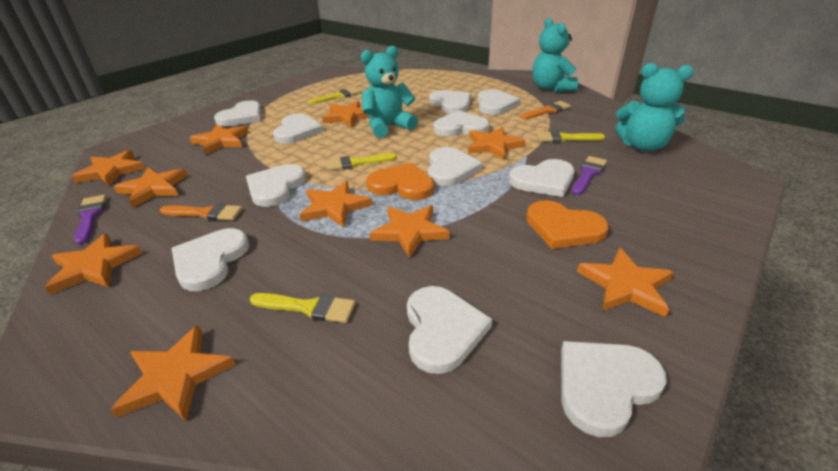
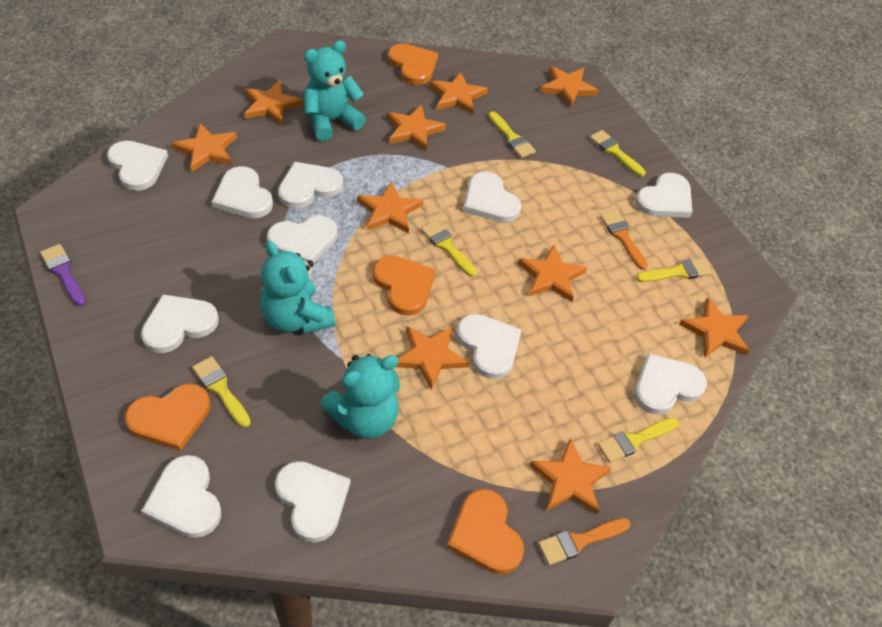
orange heart: [366,163,434,200] [526,200,609,249] = 2 -> [125,383,210,451] [373,256,435,316] [388,44,438,85] [446,489,524,574] = 4
purple brush: [74,195,107,245] [572,156,607,195] = 2 -> [40,244,86,306] = 1
yellow brush: [250,293,355,323] [308,88,360,104] [326,153,397,171] [537,131,605,142] = 4 -> [192,356,251,428] [421,221,477,277] [489,111,536,158] [590,130,646,177] [597,418,679,463] [636,258,713,282] = 6

